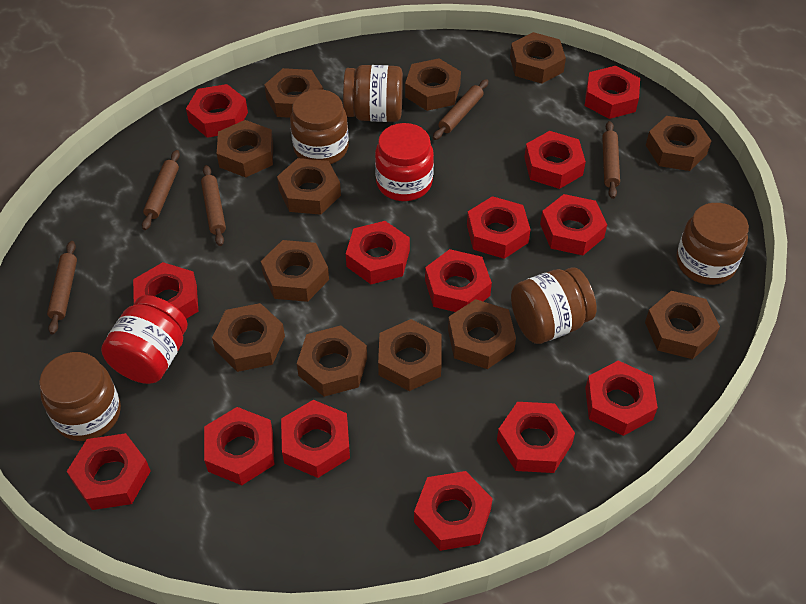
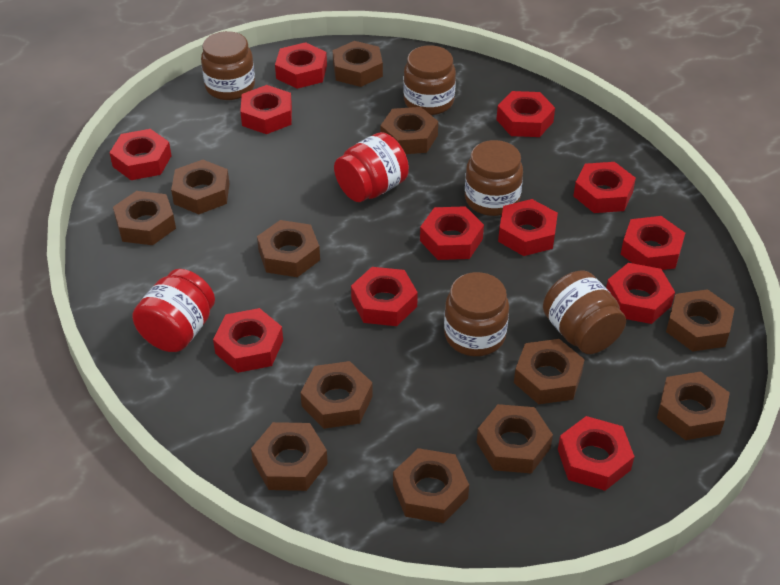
brown rolling pin: [47,241,77,335] [142,150,180,230] [201,165,226,246] [433,79,488,140] [602,121,620,199] = 5 -> none = 0
red nut: [67,433,151,510] [133,262,198,319] [186,84,248,138] [204,407,274,485] [281,400,350,478] [346,221,410,284] [414,471,493,551] [425,249,492,312] [467,196,531,259] [497,402,575,473] [524,131,586,189] [540,194,607,255] [585,66,640,119] [585,360,658,436] = 14 -> [109,129,172,180] [213,308,283,373] [240,85,292,134] [275,42,327,89] [351,267,418,326] [420,206,484,260] [496,91,555,137] [498,199,558,256] [558,416,635,491] [573,162,636,213] [606,263,675,324] [621,216,685,270] = 12

